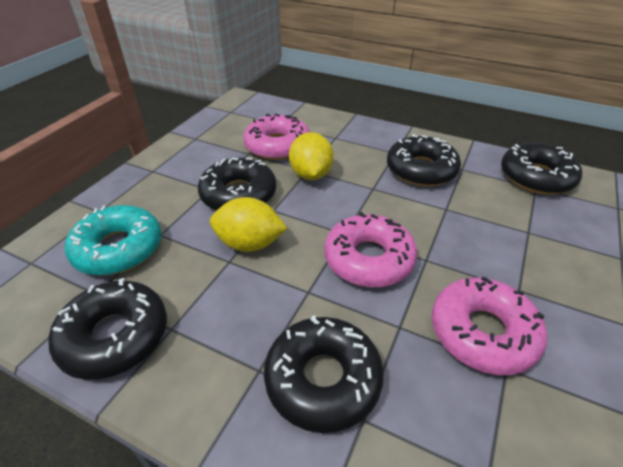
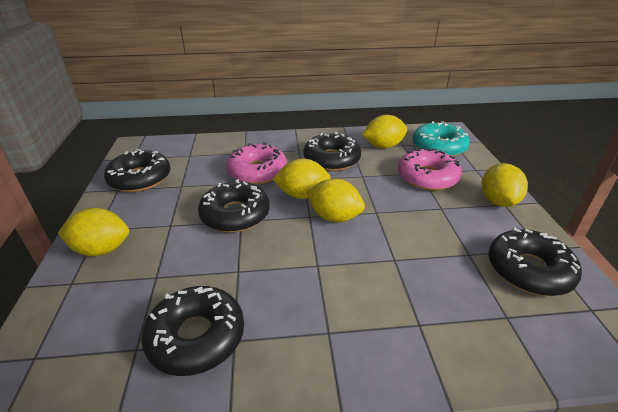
pink donut: [243,114,310,160] [324,212,417,288] [432,277,547,375] = 3 -> [226,143,287,184] [398,148,462,191] = 2
yellow lemon: [210,197,287,252] [289,132,334,180] = 2 -> [58,208,129,256] [272,158,331,199] [306,178,365,222] [362,115,407,149] [482,163,528,207] = 5

